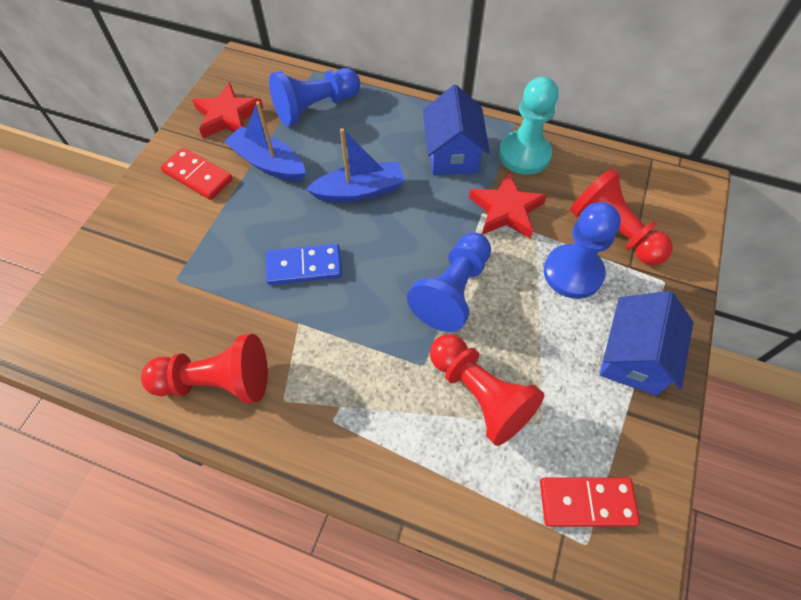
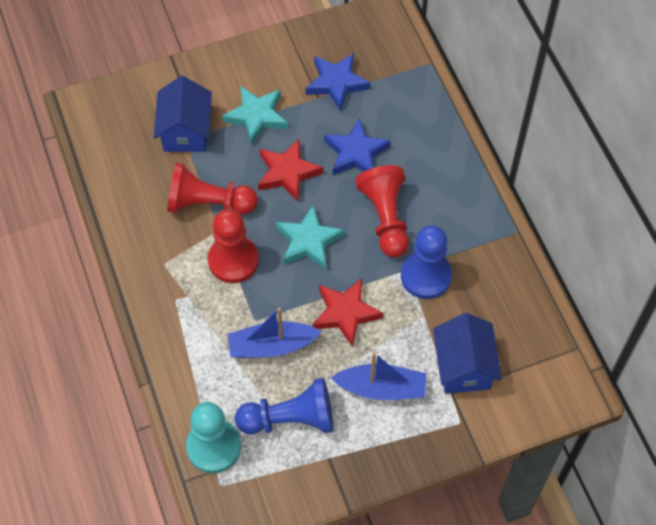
blue domino: [266,244,342,285] = 1 -> none = 0
blue pawn: [269,68,360,126] [407,233,491,332] [544,202,621,299] = 3 -> [235,378,333,435] [401,225,452,299] = 2
blue star: none = 0 -> [305,53,370,111] [324,118,391,175] = 2
red domino: [161,148,233,200] [540,477,640,527] = 2 -> none = 0
turquoise star: none = 0 -> [222,86,288,145] [276,205,345,269] = 2

